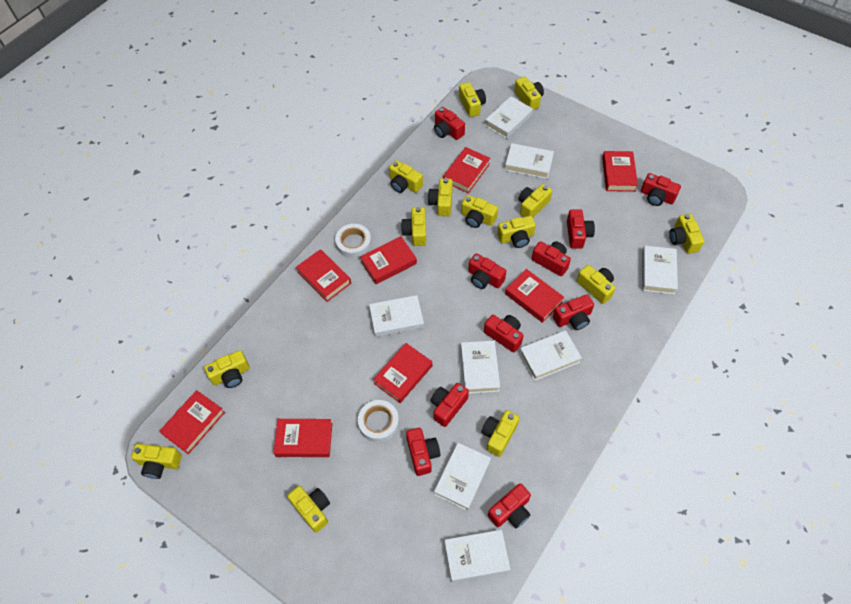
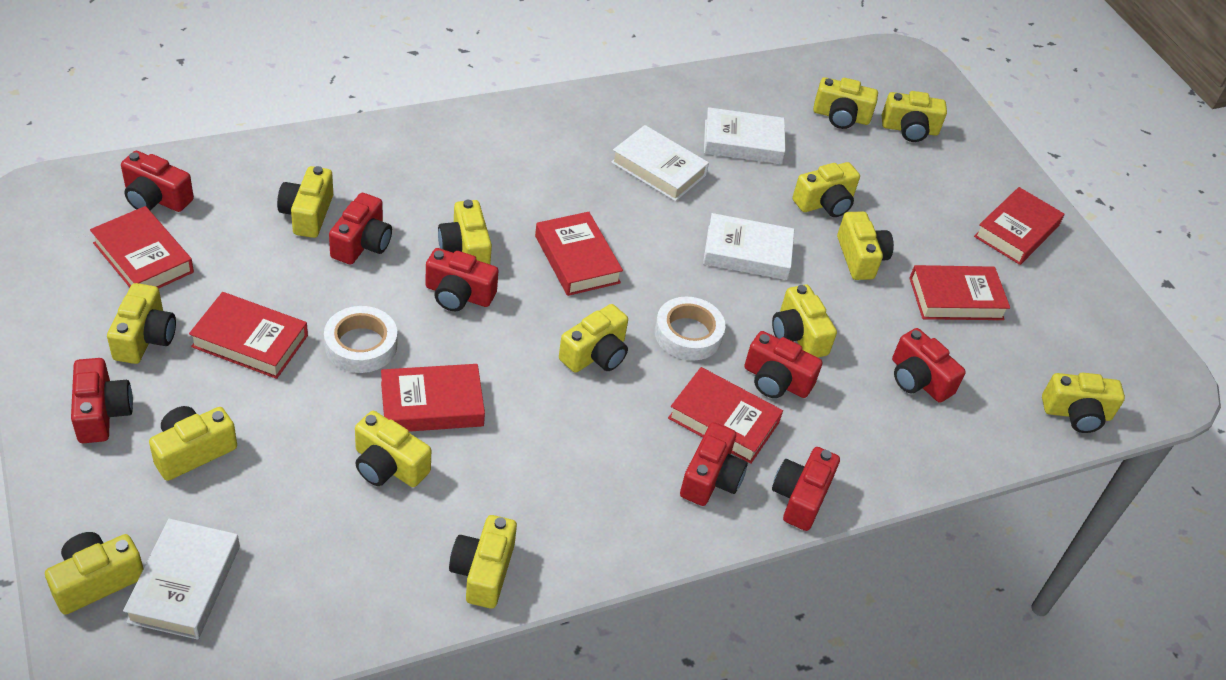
red book: [159,390,225,454] [273,419,332,457] [296,249,351,302] [360,236,417,284] [373,343,432,403] [443,147,490,193] [505,269,564,323] [602,151,638,192] = 8 -> [90,206,194,289] [189,292,308,379] [381,364,485,432] [535,212,623,296] [668,367,783,464] [910,265,1010,320] [974,187,1064,265] = 7
red camera: [406,428,440,476] [431,383,469,427] [434,107,465,140] [468,253,506,289] [484,315,524,352] [488,483,531,528] [532,241,571,276] [553,294,594,330] [567,209,595,249] [641,173,681,206] = 10 -> [71,358,133,443] [121,151,194,212] [329,193,392,265] [425,248,499,311] [680,422,748,506] [744,331,822,398] [772,447,840,531] [892,328,966,403] = 8
white book: [369,295,424,337] [434,443,491,511] [444,530,510,582] [461,340,500,394] [485,96,533,139] [505,143,554,179] [519,330,582,381] [642,246,678,295] = 8 -> [123,519,240,640] [611,125,709,201] [703,213,794,280] [704,107,785,164] = 4

